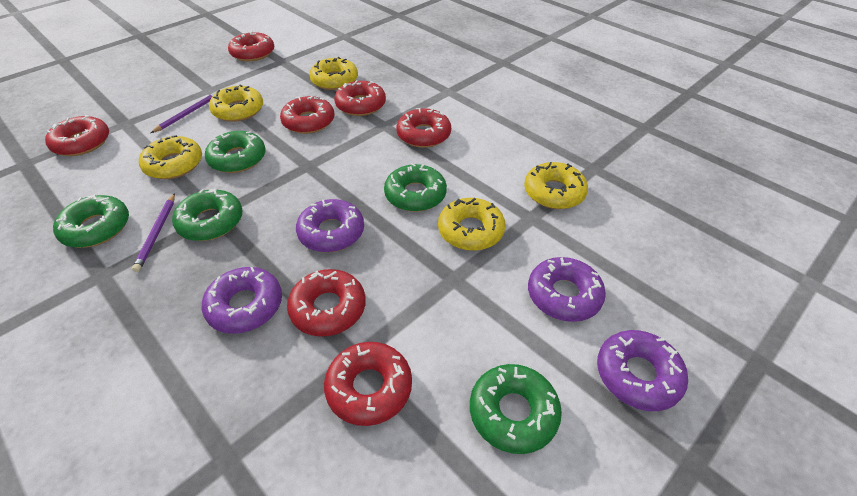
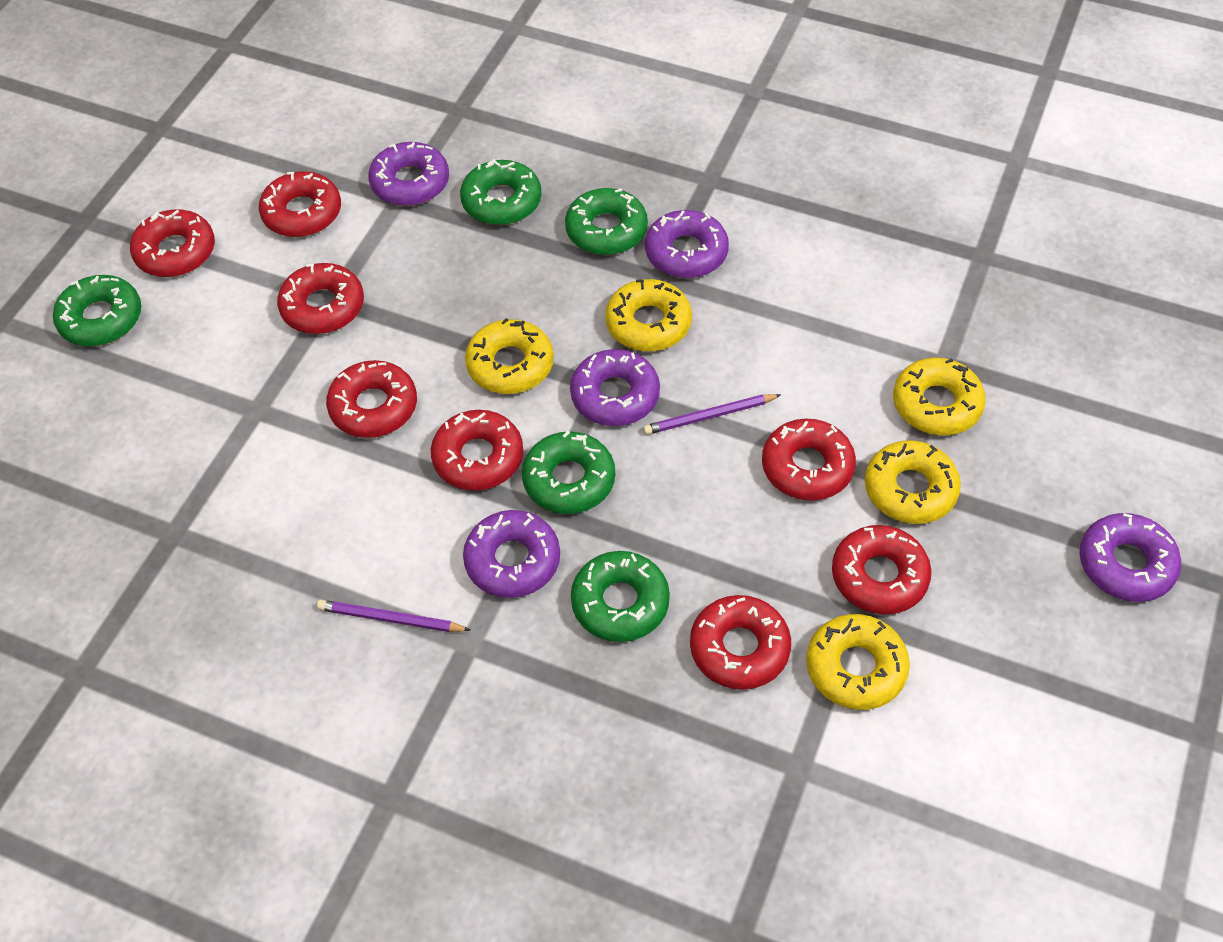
purple donut: [202,267,282,334] [296,199,364,252] [528,257,606,322] [597,330,688,411] = 4 -> [368,142,449,206] [463,510,560,598] [570,349,660,426] [645,210,729,278] [1079,513,1181,602] = 5
red donut: [45,115,109,156] [228,31,274,61] [280,96,334,134] [287,269,366,336] [324,342,412,426] [334,80,386,116] [396,108,451,148] = 7 -> [130,210,215,277] [259,171,341,237] [277,263,364,334] [326,360,417,438] [431,410,523,491] [690,595,791,690] [762,419,856,501] [832,525,931,614] = 8

